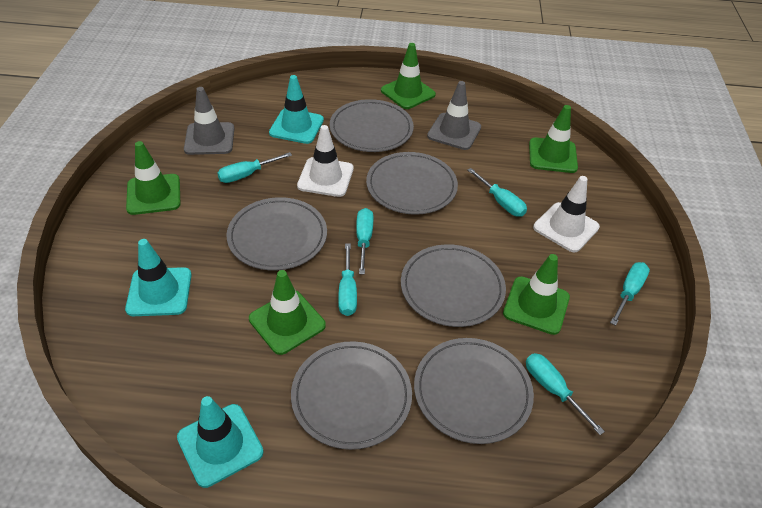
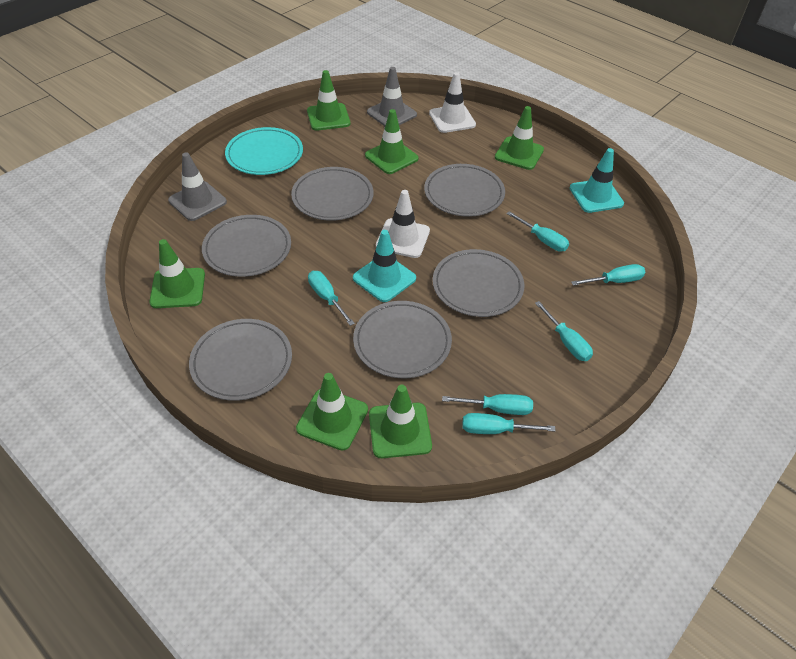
green traffic cone: [126,141,180,215] [249,270,326,355] [381,43,436,109] [503,254,570,335] [529,105,578,173] = 5 -> [149,239,205,308] [296,373,368,451] [307,70,350,131] [365,109,419,174] [369,385,432,458] [495,106,544,170] = 6
turquoise plate: none = 0 -> [225,127,303,175] = 1
turquoise traffic cone: [125,239,192,316] [177,396,264,488] [269,75,324,144] = 3 -> [353,230,416,302] [570,148,624,213] = 2

